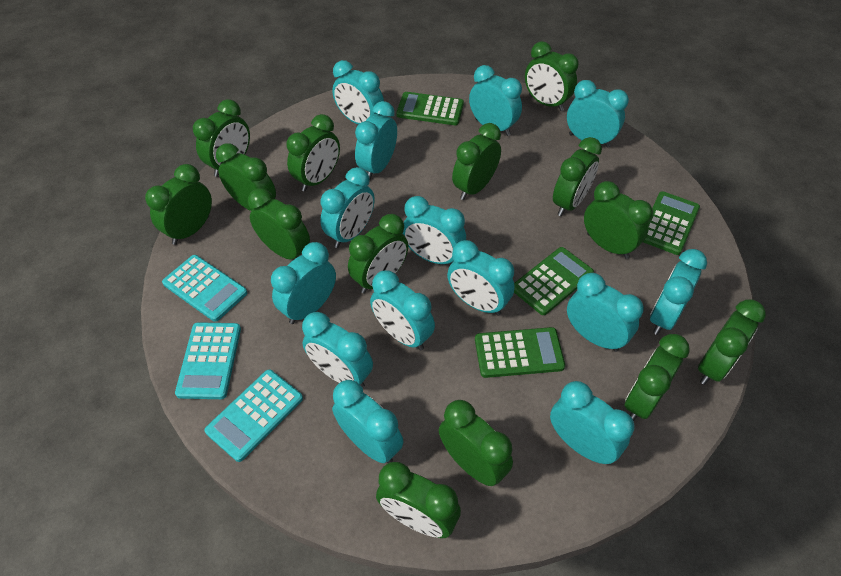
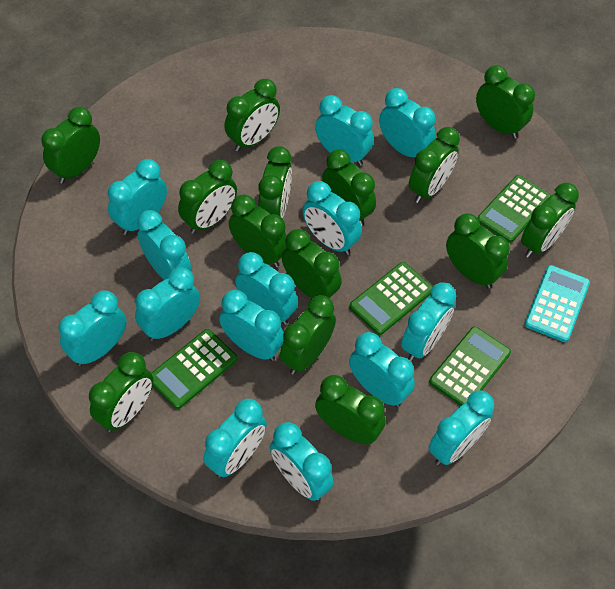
turquoise calculator: [162,255,247,322] [175,322,241,399] [204,370,303,462] = 3 -> [524,265,590,342] = 1

